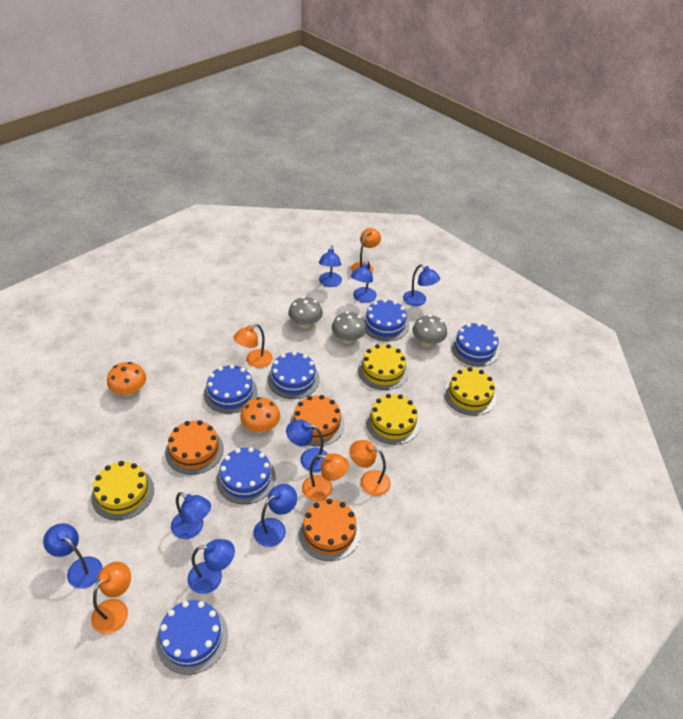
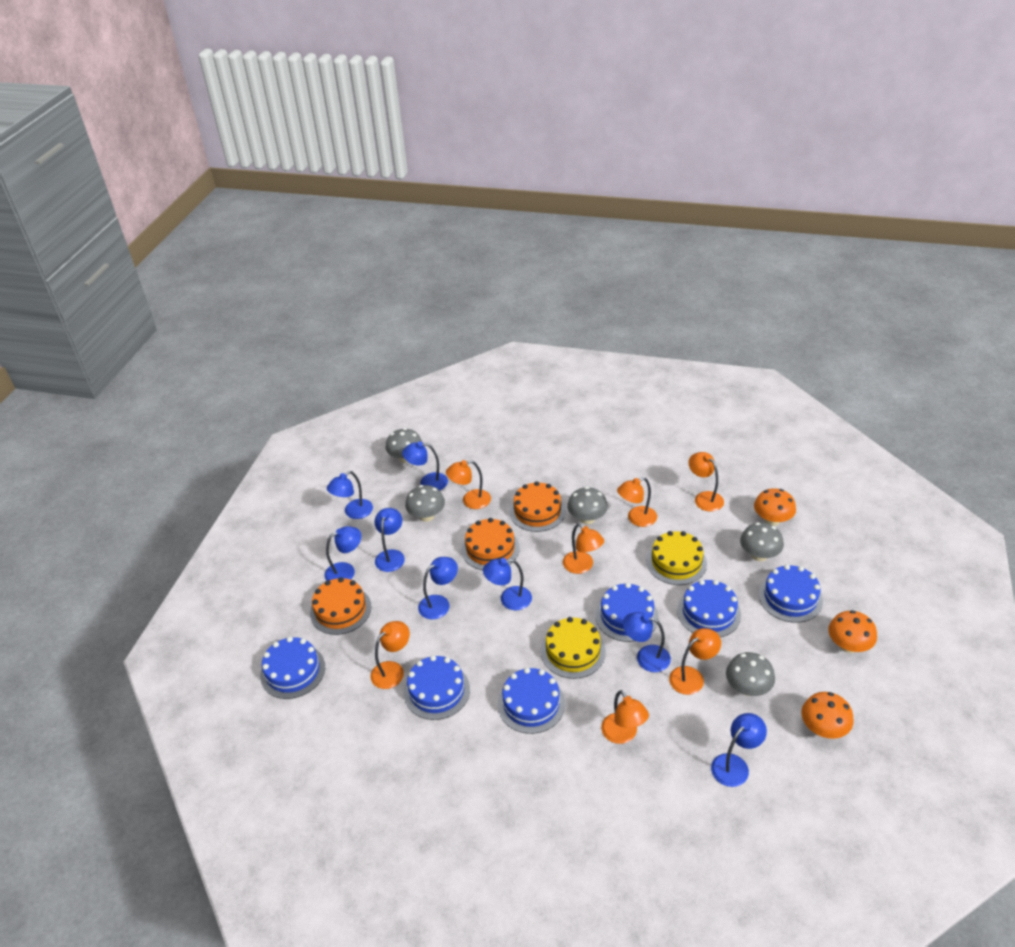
grey mushroom: [288,297,323,329] [332,311,366,344] [412,315,447,347] = 3 -> [386,428,423,463] [405,485,445,522] [567,487,608,524] [726,652,775,696] [740,522,784,562] = 5
orange lamp: [91,562,131,634] [233,324,273,368] [302,453,349,501] [349,440,390,496] [351,228,381,272] = 5 -> [370,621,410,689] [446,460,491,509] [563,524,604,574] [601,690,649,744] [617,477,657,527] [669,628,721,695] [689,452,724,512] = 7
orange mushroom: [107,362,146,397] [240,397,280,433] = 2 -> [754,488,796,526] [801,692,854,739] [828,610,877,653] = 3
yellow cake: [91,461,154,520] [358,344,409,390] [366,394,420,445] [444,367,496,416] = 4 -> [541,617,606,679] [647,531,707,585] = 2

